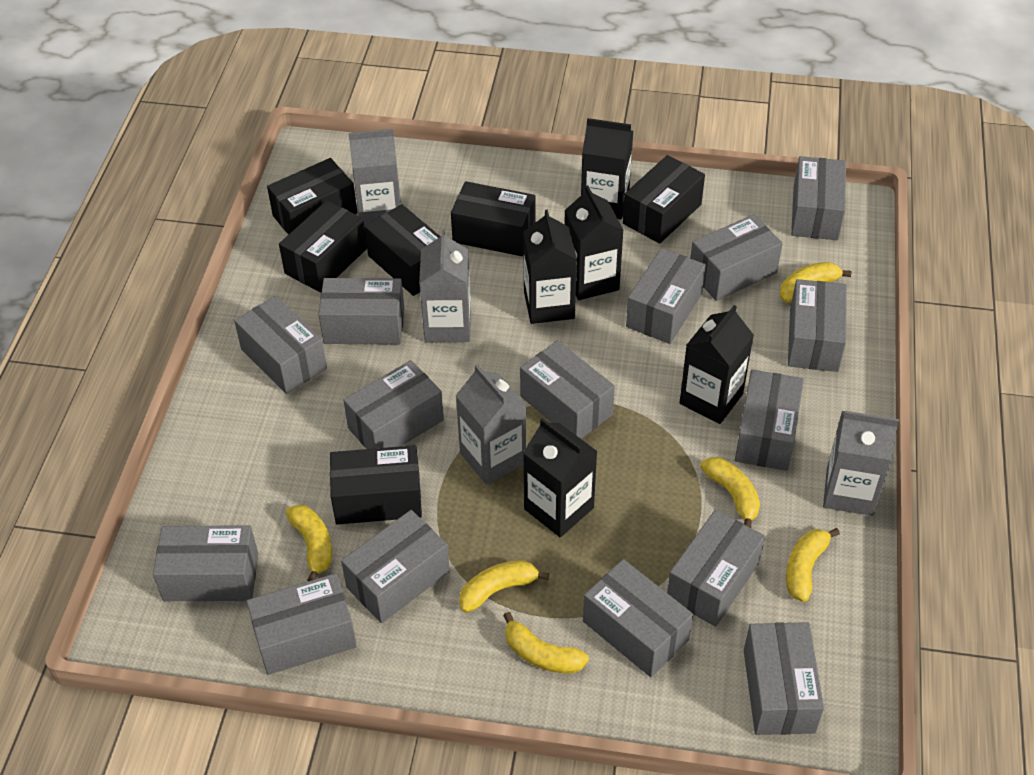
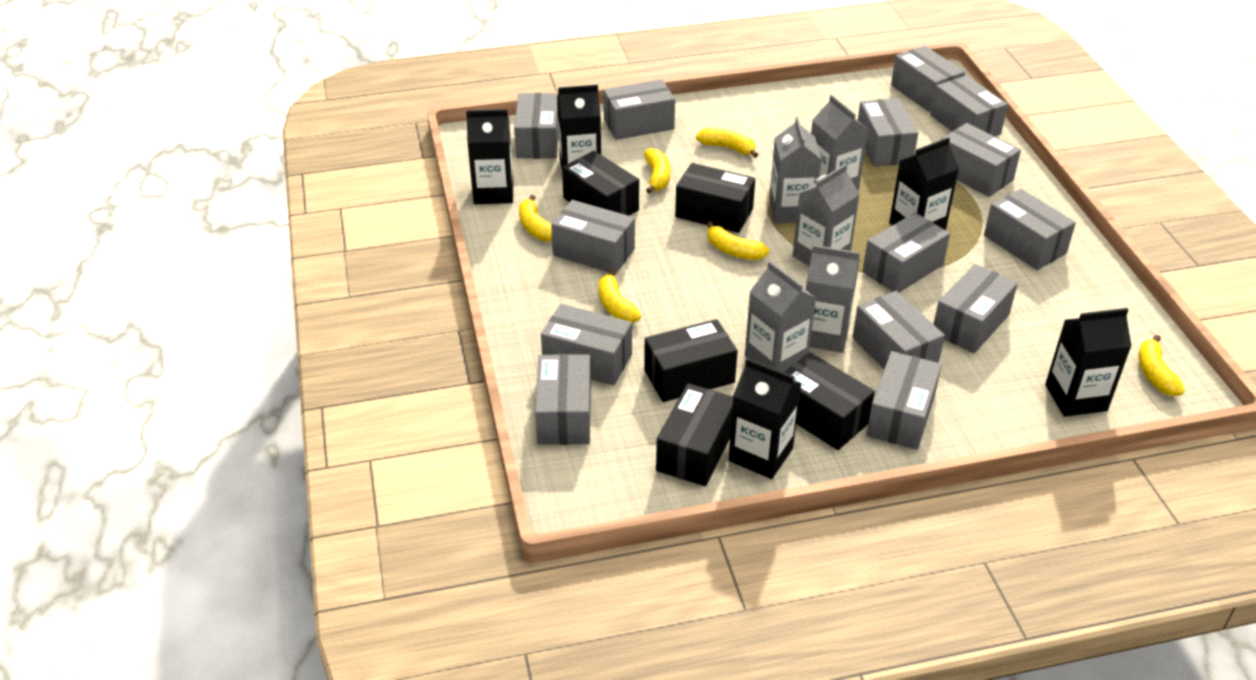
black box: [267,158,357,235] [279,201,367,292] [330,445,422,524] [364,204,440,296] [451,181,535,256] [623,155,705,244] = 6 -> [562,151,639,216] [644,319,737,402] [656,383,733,486] [675,163,755,233] [784,352,875,450] = 5
grey box: [153,525,258,601] [234,296,327,394] [246,573,357,675] [318,278,404,345] [341,510,450,623] [343,360,444,449] [520,341,615,439] [583,559,693,677] [626,248,706,344] [667,510,765,627] [690,214,783,301] [735,369,804,471] [744,622,824,735] [788,279,847,372] [791,156,846,240] = 15 -> [514,93,559,159] [535,354,591,445] [541,304,632,386] [551,200,635,273] [603,79,675,140] [852,291,945,369] [858,98,918,167] [863,212,950,293] [866,351,942,450] [891,46,965,112] [931,75,1008,136] [934,264,1018,353] [941,123,1021,197] [984,189,1076,270] = 14
grey carton: [348,129,401,226] [419,230,471,342] [455,365,527,485] [823,411,899,516] = 4 -> [745,261,816,372] [769,117,822,223] [793,164,860,266] [806,245,860,353] [811,95,868,191] = 5

